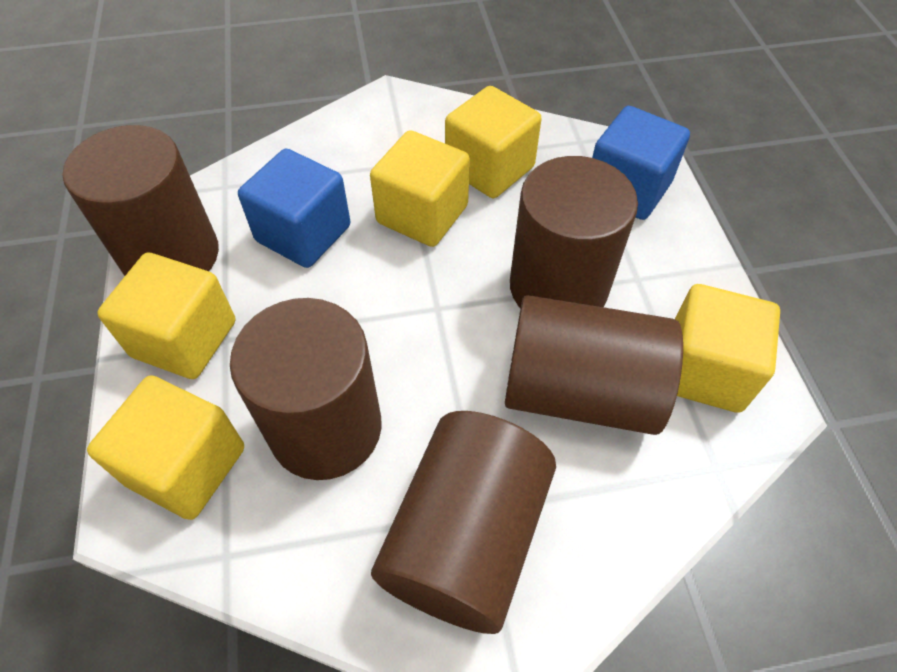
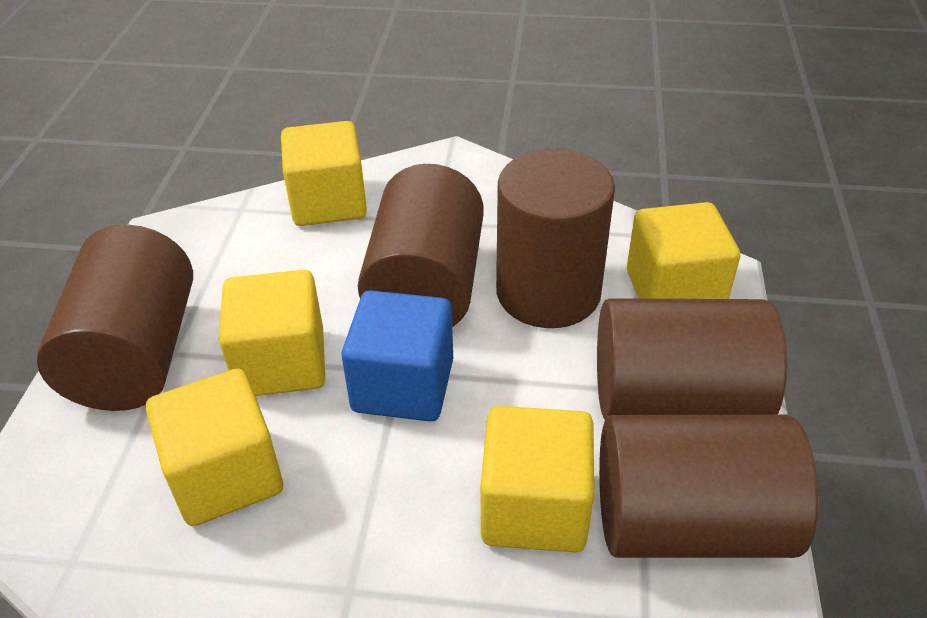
blue cube: [238,149,351,268] [592,106,690,220] = 2 -> [342,290,453,421] = 1

